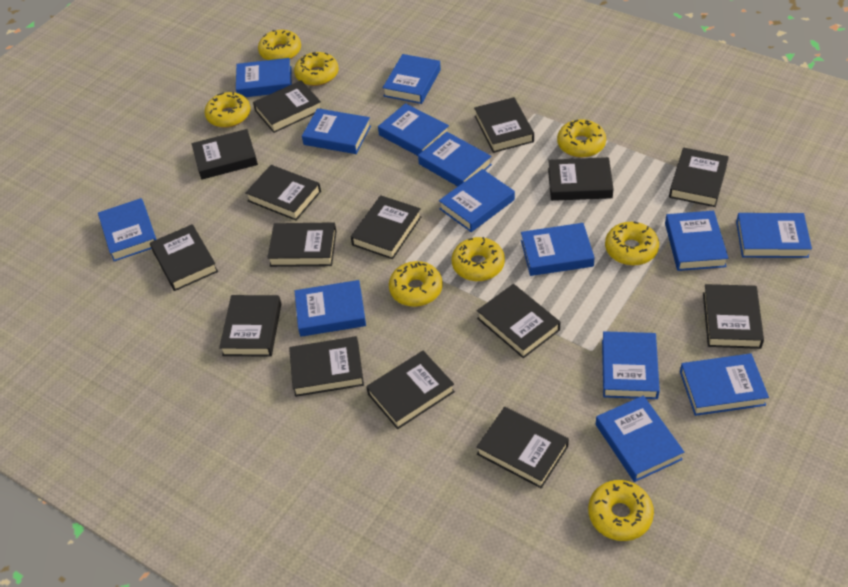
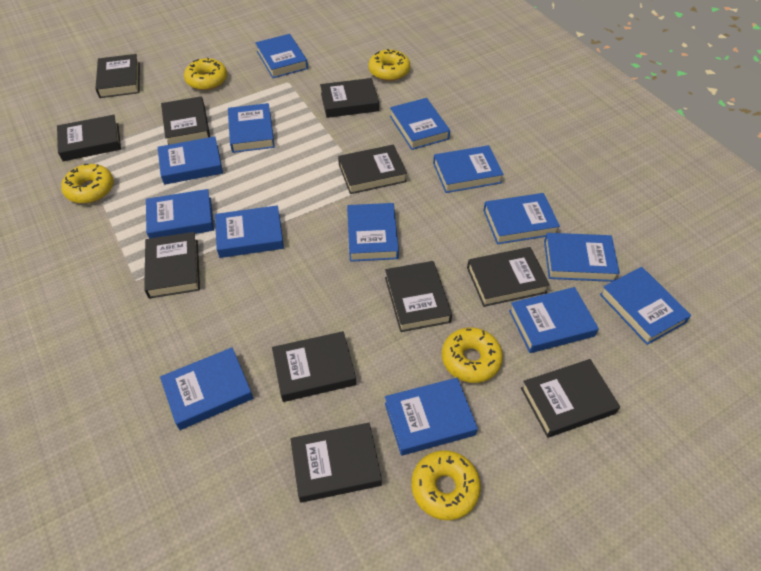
black book: [150,224,218,291] [192,129,258,180] [219,295,281,357] [245,165,321,221] [253,80,321,133] [267,222,337,267] [289,336,364,397] [351,195,421,259] [366,351,455,429] [474,97,534,153] [476,407,569,488] [477,284,560,358] [548,157,613,201] [669,148,729,207] [703,284,764,349] = 15 -> [57,115,121,161] [95,54,140,98] [144,232,200,299] [161,96,210,145] [272,331,356,402] [290,423,382,503] [320,78,379,118] [338,145,407,194] [385,261,452,332] [467,247,550,307] [521,359,620,438] = 11
yellow donut: [205,92,251,128] [258,30,301,60] [294,52,339,86] [389,261,443,307] [452,237,505,281] [557,119,606,158] [588,480,654,541] [605,222,659,265] = 8 -> [61,164,114,204] [184,58,227,90] [369,49,410,81] [411,450,481,520] [442,327,503,383] = 5

